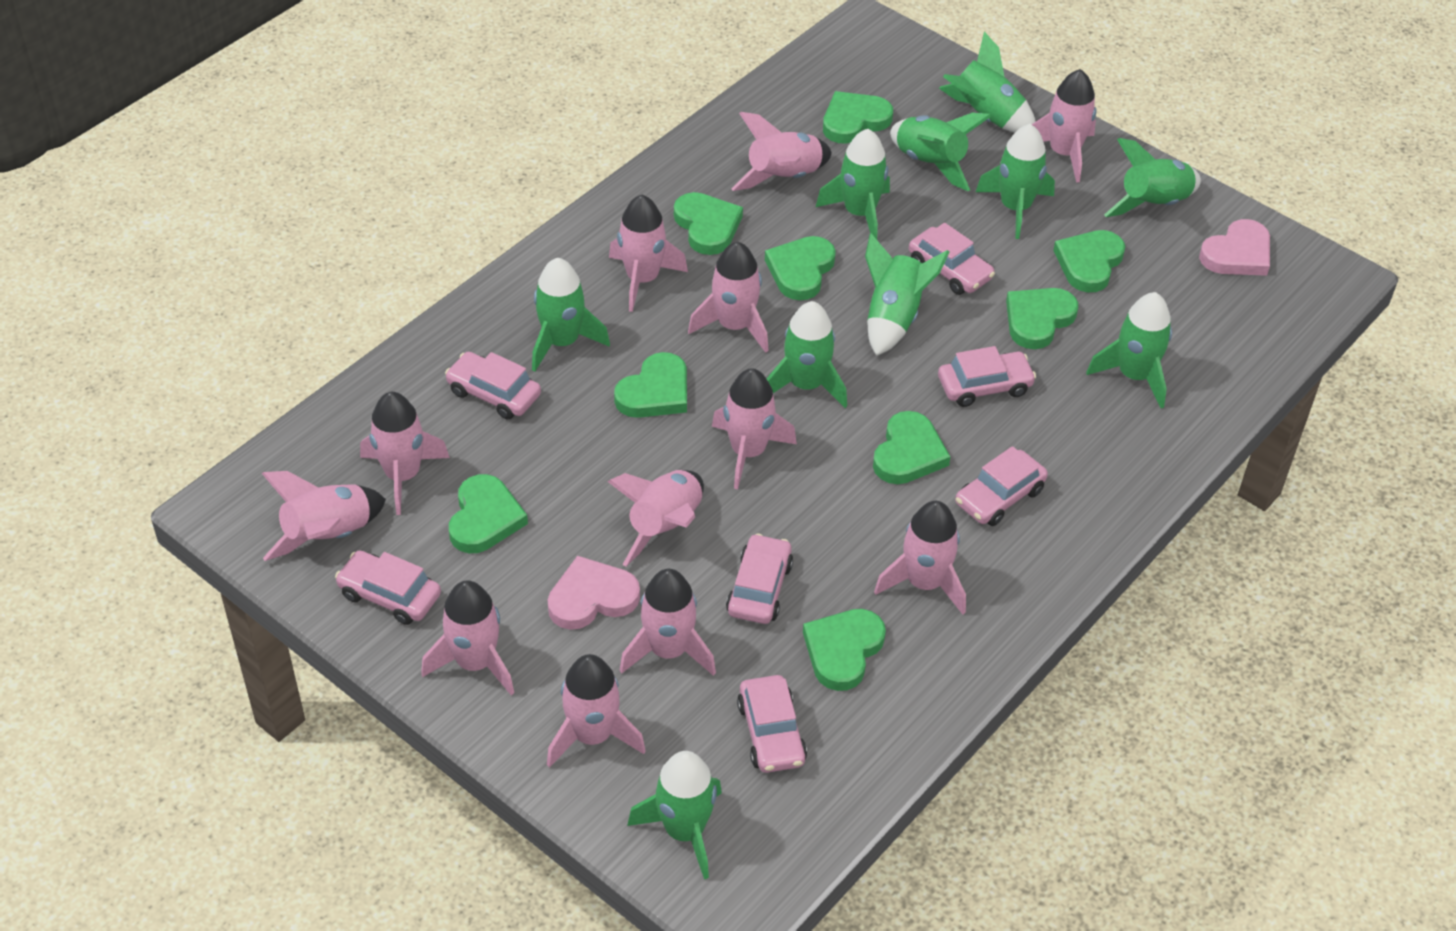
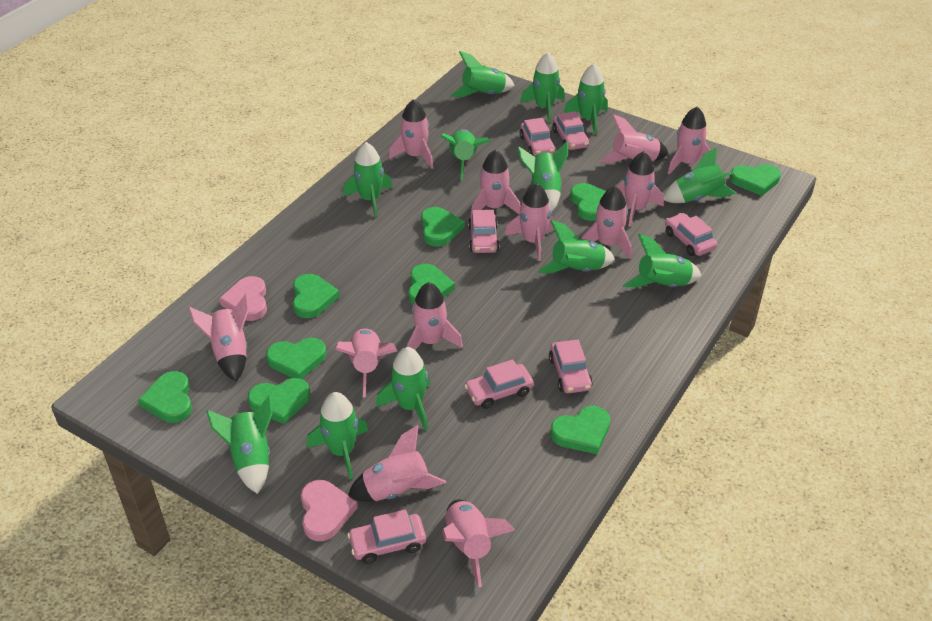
green rocket: [532,258,610,372] [627,751,722,879] [766,301,847,408] [816,129,890,240] [865,234,949,356] [890,113,991,191] [939,31,1036,132] [976,124,1055,239] [1086,292,1172,408] [1104,138,1201,217] = 10 -> [206,395,273,494] [307,392,368,479] [343,142,392,217] [376,347,430,430] [441,129,490,180] [451,51,515,97] [517,141,568,212] [520,53,565,123] [538,220,615,273] [564,64,608,134] [623,234,701,288] [664,147,736,203] = 12

